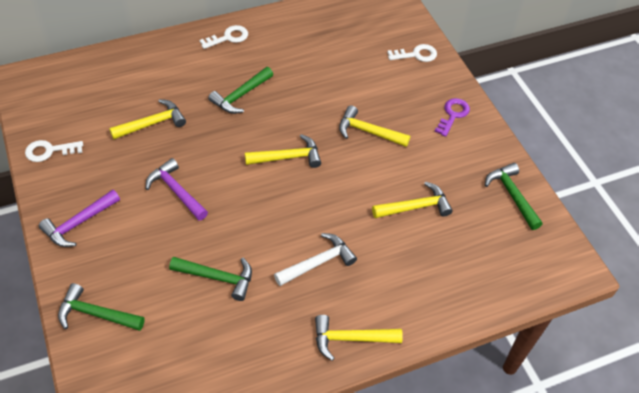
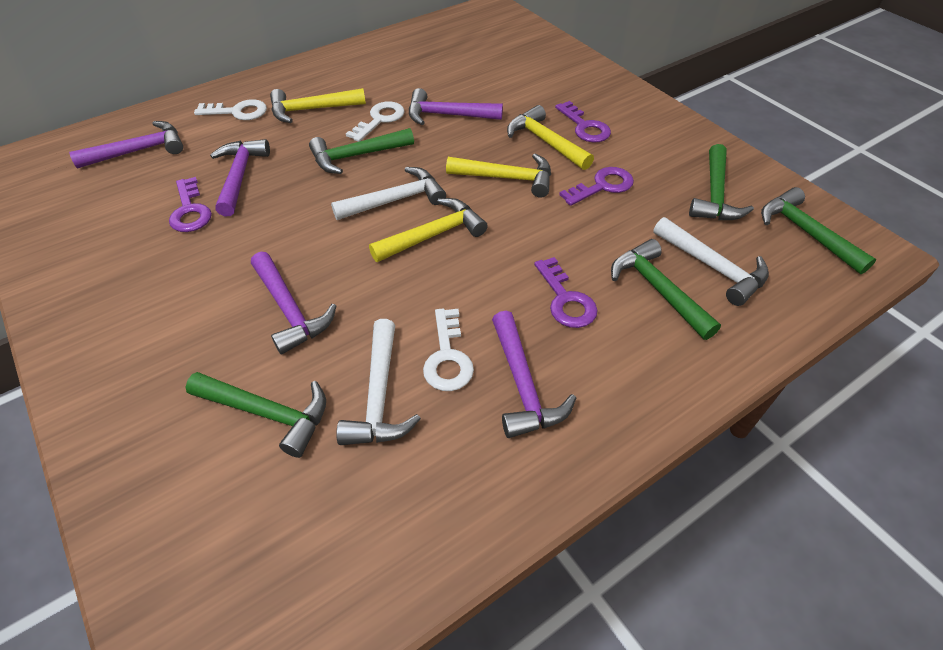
green hammer: [58,283,145,331] [169,257,252,301] [208,67,273,114] [485,163,543,230] = 4 -> [186,372,326,458] [309,128,414,174] [611,239,721,340] [689,144,754,220] [761,187,876,274] = 5
purple hammer: [39,190,120,247] [146,158,208,221] = 2 -> [69,121,183,168] [210,139,270,216] [251,252,336,354] [409,88,503,125] [492,311,576,438] = 5
purple key: [434,98,470,137] = 1 -> [169,177,212,232] [534,257,598,328] [555,101,611,142] [559,167,634,206] = 4
white hammer: [274,233,357,286] = 1 -> [331,167,446,220] [336,319,421,445] [653,217,769,306] = 3
yellow hammer: [109,99,186,139] [245,134,321,168] [315,315,403,361] [339,105,410,147] [372,181,453,218] = 5 -> [270,88,366,123] [369,198,488,262] [446,154,551,198] [507,105,594,170] = 4

